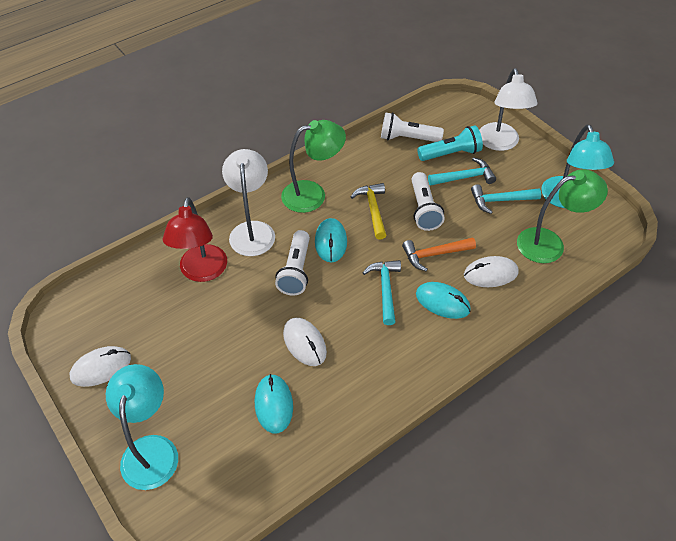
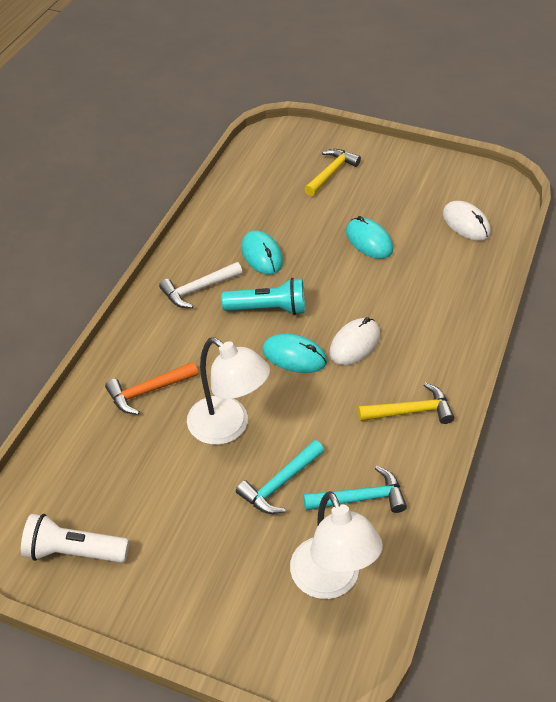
green lamp: [281,120,346,213] [517,169,608,263] = 2 -> none = 0
red lamp: [163,197,227,282] = 1 -> none = 0
turquoise hammer: [363,260,401,325] [428,157,496,185] [471,184,541,214] = 3 -> [236,440,324,514] [303,466,407,513] = 2
turquoise lamp: [106,364,178,490] [541,125,614,208] = 2 -> none = 0
white flashlight: [275,230,310,295] [381,112,444,142] [411,172,445,231] = 3 -> [21,514,129,563] = 1
white hammer: none = 0 -> [159,262,242,308] = 1
white mouse: [70,346,131,387] [283,318,327,366] [464,256,519,287] = 3 -> [329,317,380,365] [443,201,491,241] = 2
yellow hammer: [351,183,386,240] = 1 -> [305,149,361,196] [358,382,454,424] = 2

